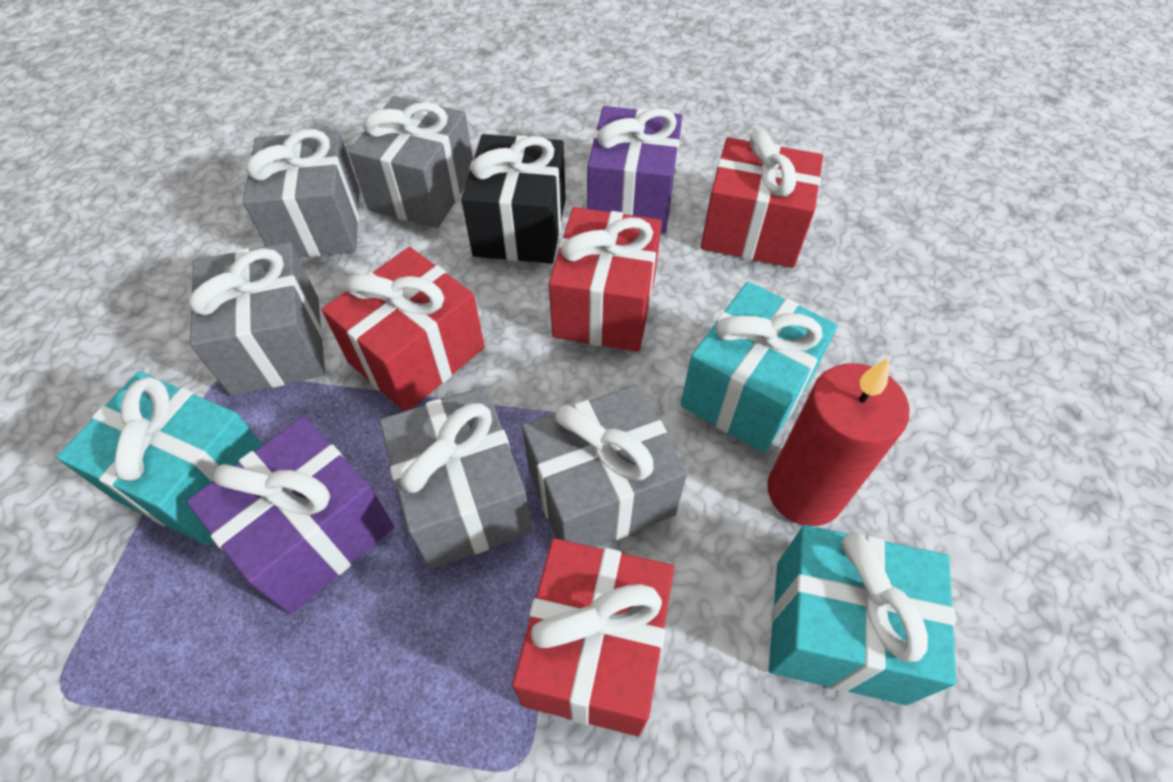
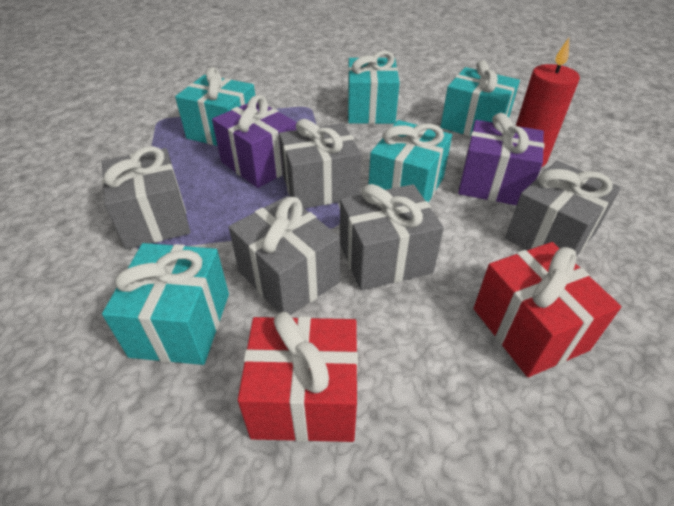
black gift: [461,134,565,264] = 1 -> none = 0
red gift: [322,247,485,411] [512,538,674,736] [549,207,662,352] [701,130,823,268] = 4 -> [238,312,358,442] [474,242,621,377] = 2
turquoise gift: [56,371,263,546] [681,282,838,453] [769,525,956,705] = 3 -> [102,243,229,365] [175,67,255,146] [348,51,400,124] [369,120,452,203] [440,60,520,136] = 5

